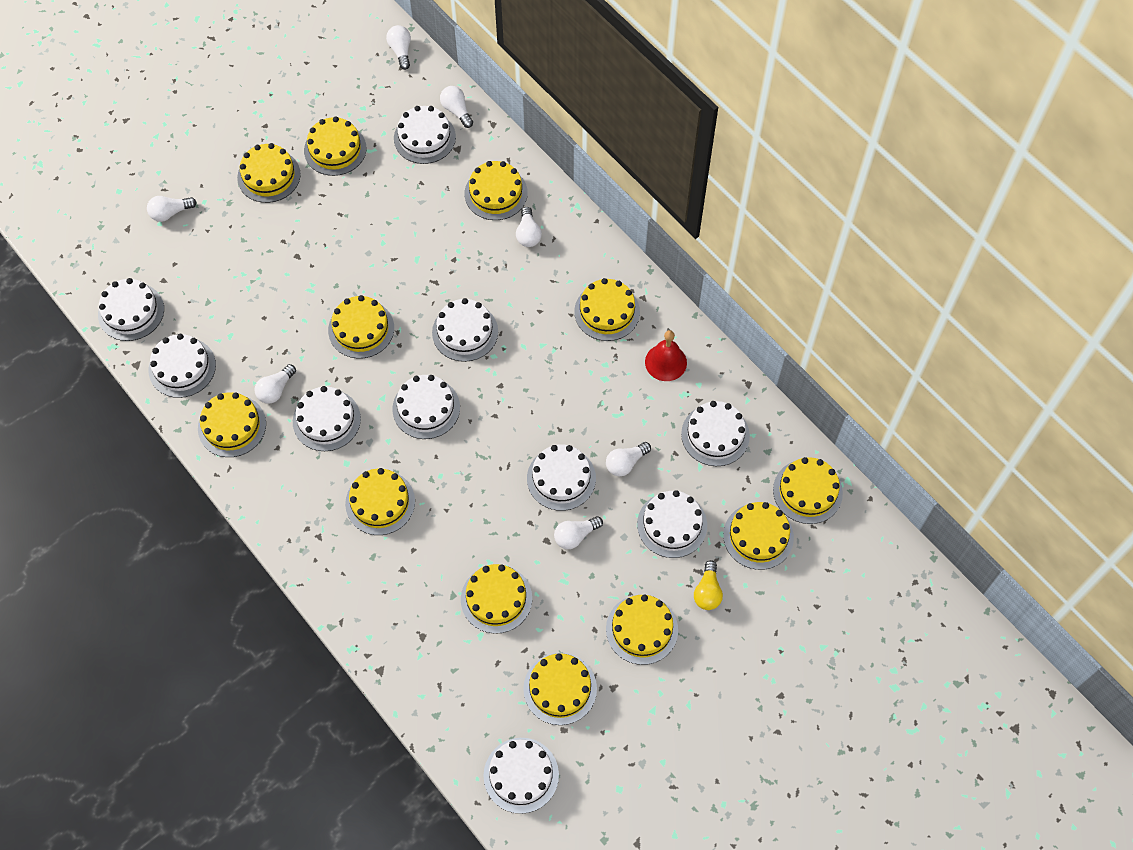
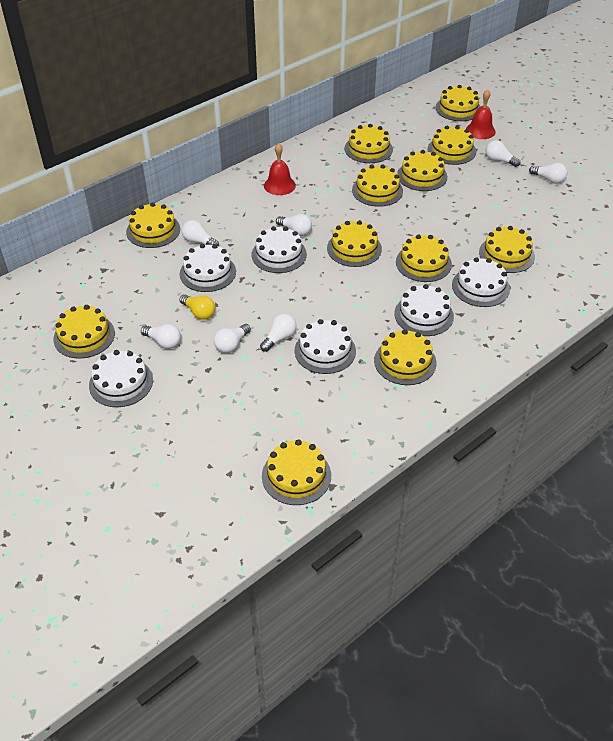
red bell: [645,330,687,381] = 1 -> [264,143,296,195] [466,89,496,139] = 2
white cake: [98,278,164,341] [149,334,216,398] [293,386,361,451] [392,375,460,439] [394,106,456,164] [432,298,498,362] [483,738,559,814] [527,444,596,511] [637,490,707,558] [681,401,750,466] = 10 -> [89,350,153,407] [180,244,236,292] [252,226,307,273] [294,319,356,374] [394,284,454,336] [452,257,510,307] = 6

